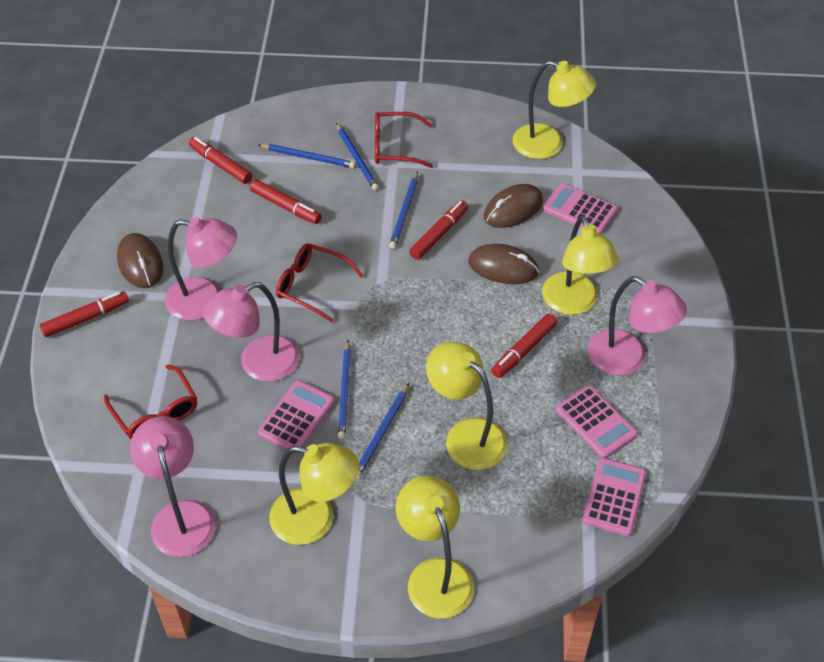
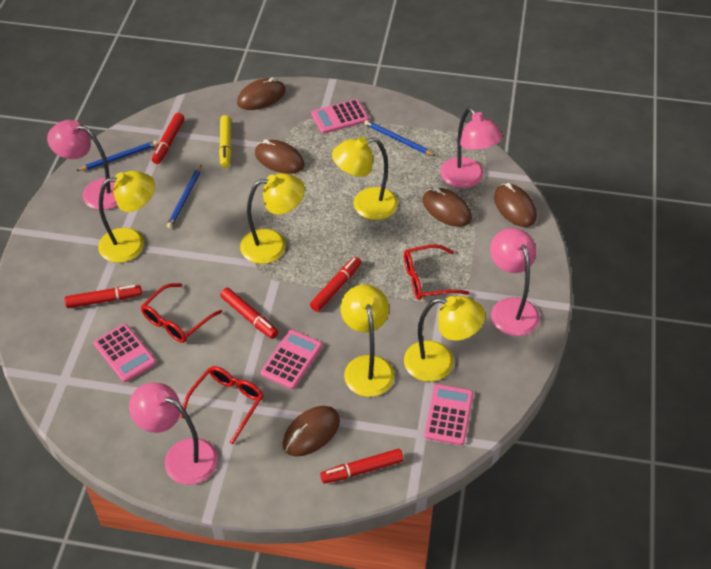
blue pencil: [259,144,355,168] [336,123,379,191] [338,340,351,439] [356,383,409,478] [389,171,418,249] = 5 -> [76,140,158,171] [167,165,201,229] [364,120,436,156] = 3
brown mouse: [117,233,163,288] [468,244,539,284] [484,184,543,228] = 3 -> [237,77,285,110] [255,139,304,174] [283,406,340,457] [423,187,472,227] [494,183,537,227] = 5
yellow marker: none = 0 -> [219,115,231,168] = 1

